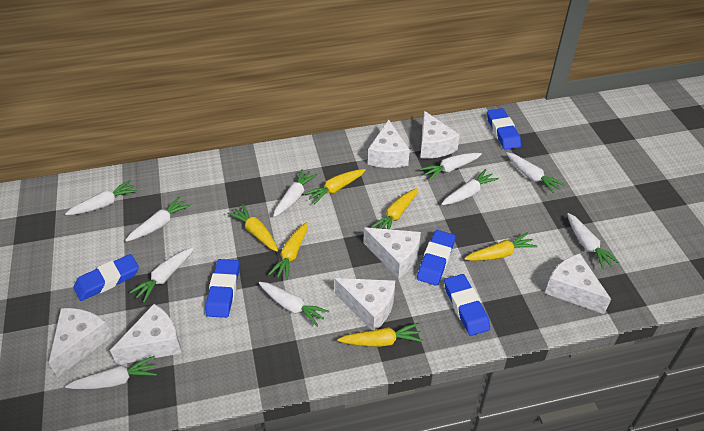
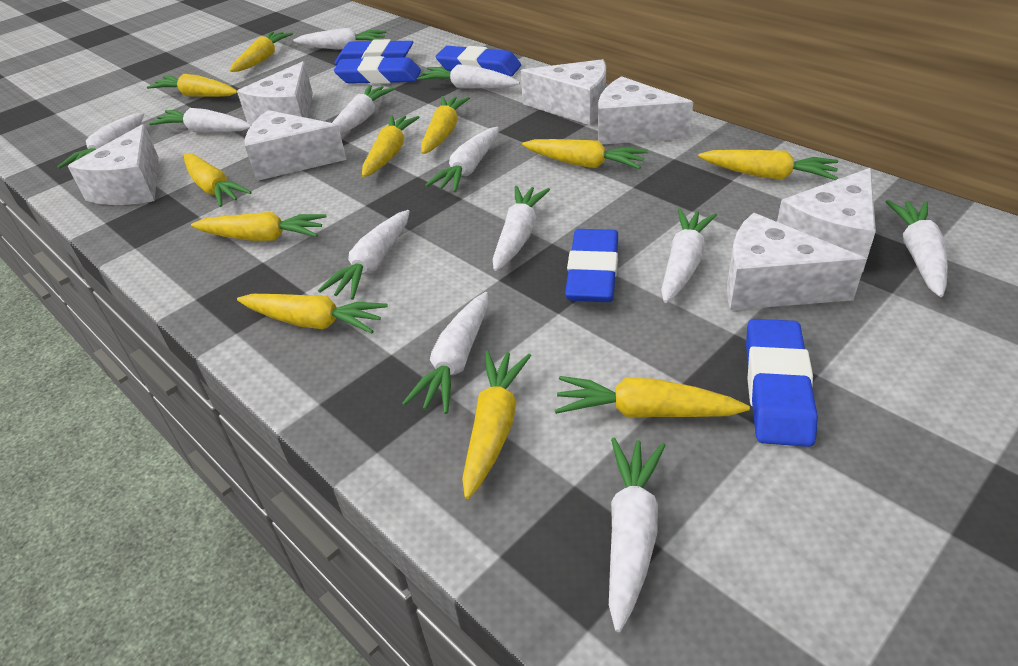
white carrot: [65,180,137,215] [65,356,157,389] [125,196,191,242] [129,247,194,303] [259,282,330,327] [273,169,317,217] [420,153,482,181] [441,169,499,205] [506,152,565,194] [567,213,620,269] = 10 -> [57,113,144,169] [149,108,251,132] [293,28,387,50] [318,210,410,300] [332,85,395,134] [402,292,488,414] [417,64,520,88] [425,127,499,192] [493,186,550,271] [609,438,665,632] [661,208,717,303] [886,200,948,297] = 12
yellow carrot: [227,204,278,252] [268,222,308,280] [304,169,366,204] [337,323,423,347] [371,188,418,229] [464,232,538,261] = 6 -> [147,74,237,97] [184,153,252,207] [191,212,326,241] [230,31,293,72] [237,294,388,333] [362,115,420,177] [421,96,470,154] [462,350,531,499] [522,139,648,169] [555,376,750,418] [698,150,838,180] = 11

